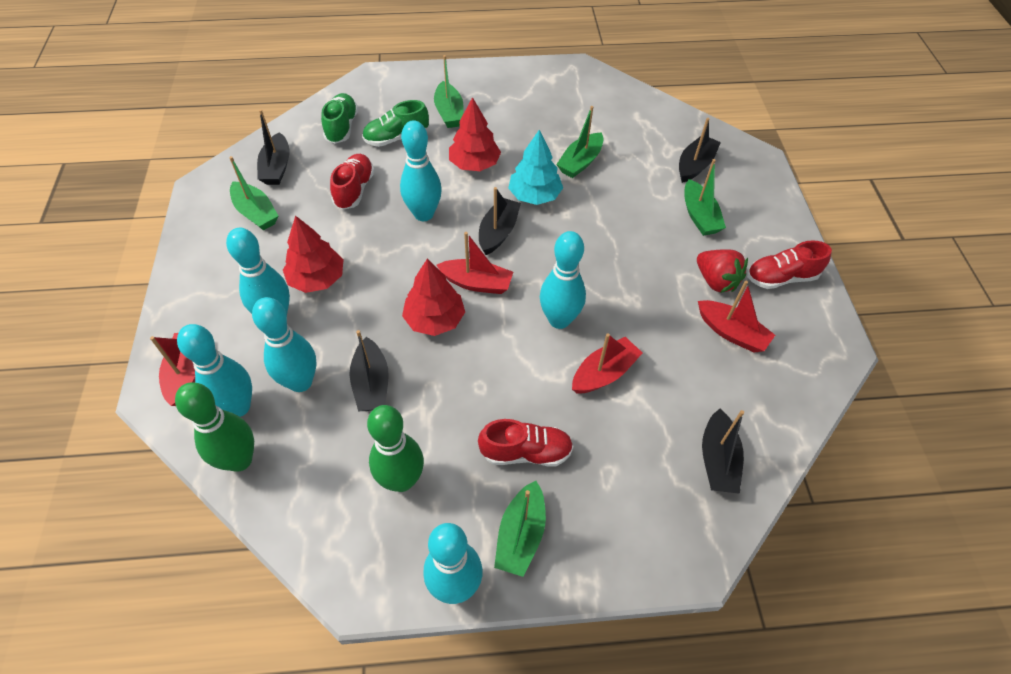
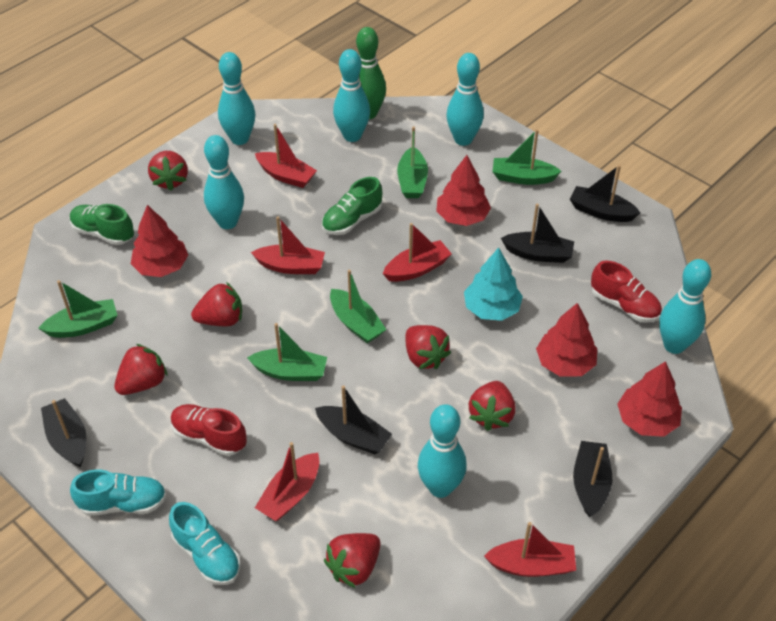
green bowling pin: [175,382,254,472] [367,405,424,492] = 2 -> [356,27,386,119] = 1
red boat: [150,333,195,406] [436,232,513,294] [572,333,642,393] [698,281,775,353] = 4 -> [251,216,325,274] [255,124,317,188] [255,442,319,521] [383,223,452,282] [484,522,576,577] = 5
red shoe: [330,154,375,210] [478,419,573,466] [747,240,832,289] = 3 -> [171,404,247,456] [591,261,662,322] = 2
red strawberry: [697,249,748,293] = 1 -> [114,344,168,395] [148,151,188,191] [191,282,242,326] [324,533,381,588] [406,325,451,369] [469,381,516,431] = 6
red tree: [283,215,344,293] [402,259,465,336] [449,97,501,171] = 3 -> [131,205,188,277] [436,155,491,226] [536,303,597,377] [617,361,682,437] = 4
turquoise shoe: none = 0 -> [70,470,167,516] [169,502,241,585] = 2

